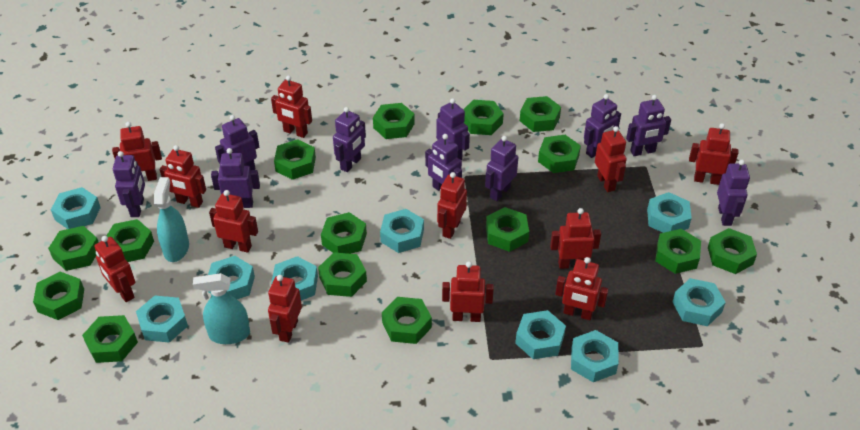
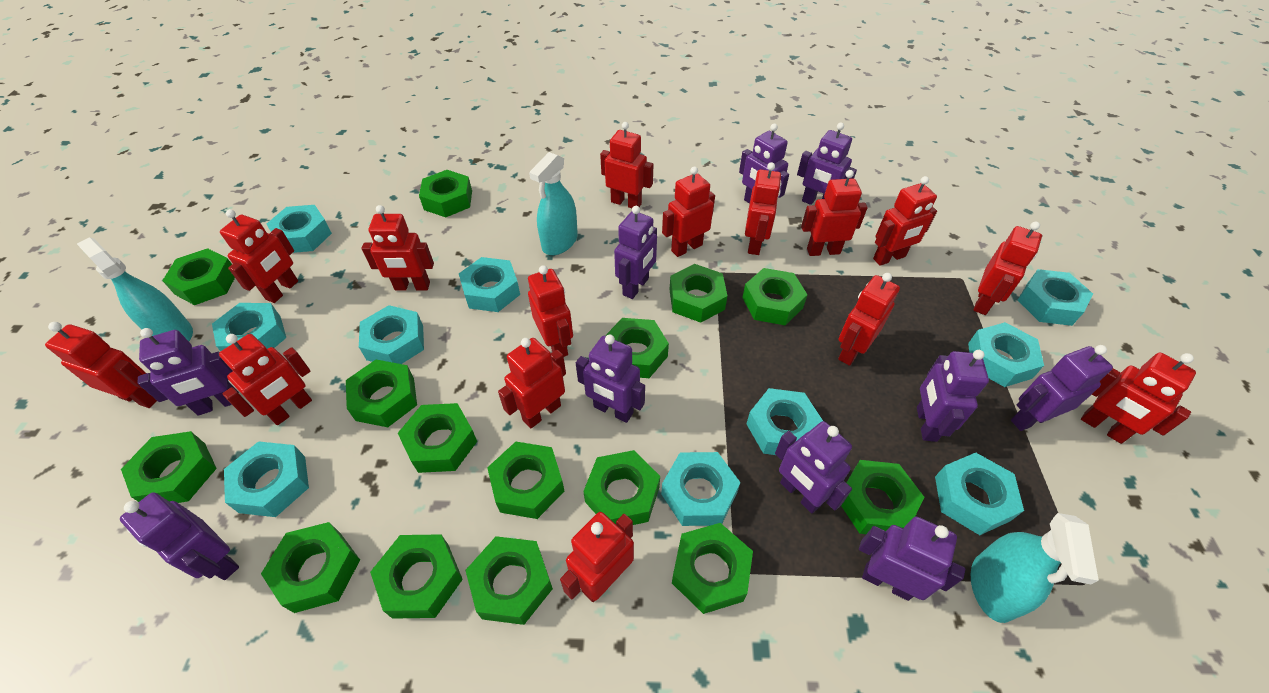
red robot: [94,236,135,302] [112,122,162,181] [159,145,206,208] [209,190,258,253] [268,275,302,343] [271,76,312,138] [437,172,467,239] [442,261,494,322] [550,208,601,269] [555,257,609,320] [595,126,627,192] [689,123,738,185] = 12 -> [45,322,157,408] [219,334,312,425] [220,209,298,303] [361,205,434,291] [498,338,566,428] [528,265,573,357] [560,512,634,602] [600,122,653,208] [662,167,715,257] [745,162,782,255] [801,170,867,256] [838,273,900,366] [873,176,937,266] [973,222,1042,315] [1081,353,1196,444] = 15
turquoise nut: [51,187,101,229] [136,296,188,343] [208,256,255,299] [271,256,318,301] [380,209,424,253] [515,310,566,359] [571,330,618,382] [647,192,692,233] [672,278,726,326] = 9 -> [212,303,286,351] [224,441,309,517] [267,205,332,253] [359,305,424,364] [459,257,520,312] [661,452,741,526] [747,388,823,455] [935,453,1024,535] [968,322,1044,387] [1018,269,1093,326] = 10
turquoise spray bottle: [154,177,189,262] [193,273,250,344] = 2 -> [77,237,193,341] [529,152,578,255] [971,513,1099,623] = 3

